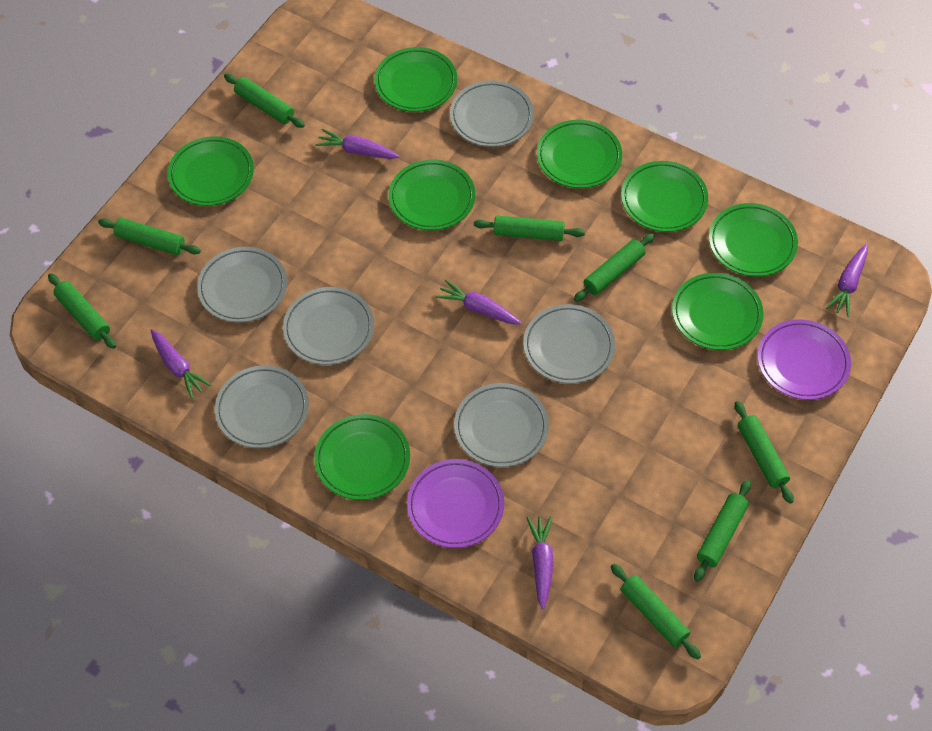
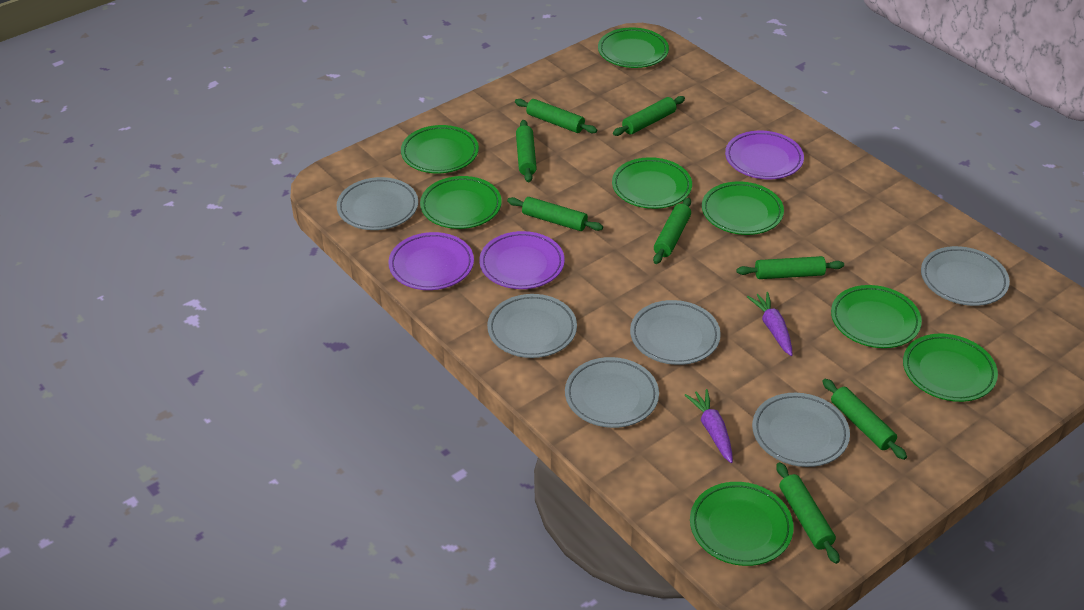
purple carrot: [151,329,212,399] [315,129,400,159] [435,280,521,325] [527,516,554,610] [826,244,868,317] = 5 -> [685,389,733,463] [747,292,793,356] = 2
purple plate: [407,459,504,548] [758,319,851,400] = 2 -> [388,232,474,290] [479,231,565,289] [725,131,804,179] = 3

